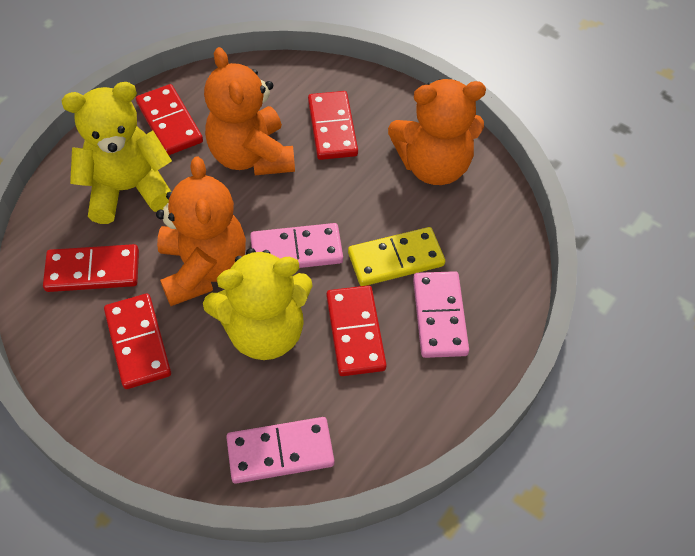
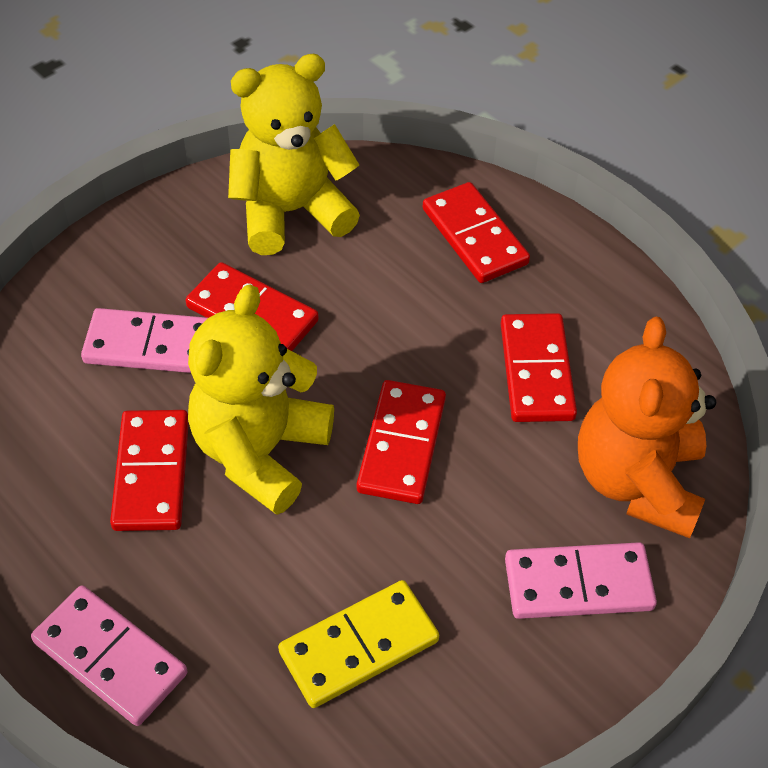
orange teddy bear: [156,156,246,306] [204,47,295,175] [388,79,486,185] = 3 -> [578,317,716,538] = 1

